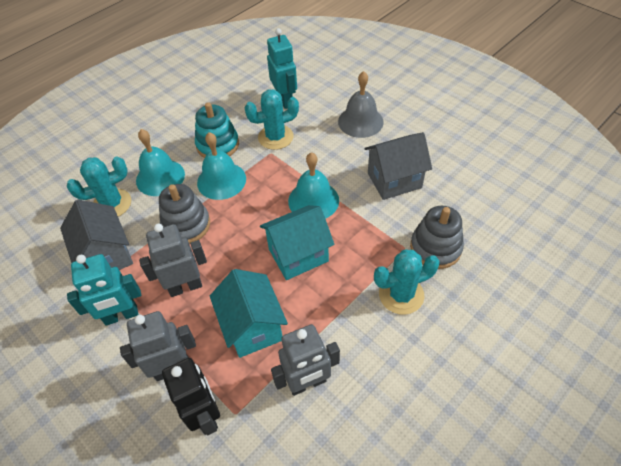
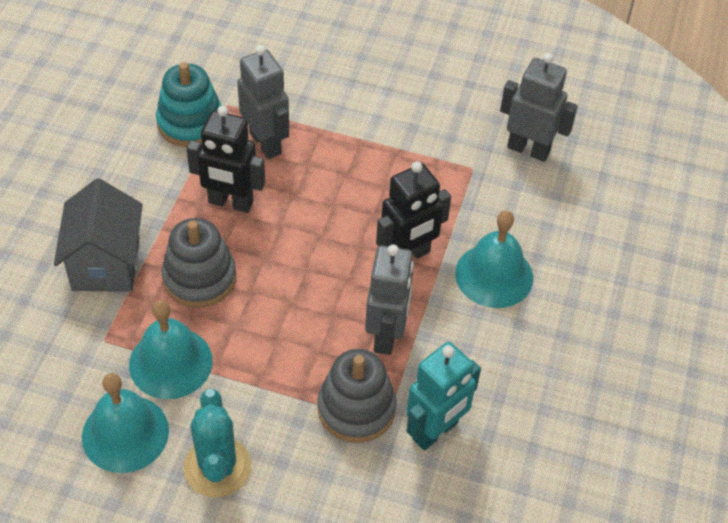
black robot: [162,357,220,435] = 1 -> [186,106,265,213] [376,162,451,259] = 2
grey bell: [338,71,384,138] = 1 -> none = 0
grey house: [60,200,133,270] [364,132,432,200] = 2 -> [54,179,143,292] = 1
turquoise cactus: [67,156,131,217] [245,89,299,150] [374,250,440,315] = 3 -> [183,389,251,497] = 1
turquoise house: [210,269,288,358] [260,205,334,280] = 2 -> none = 0
turquoise robot: [67,254,141,326] [267,28,297,109] = 2 -> [406,342,481,450] = 1

